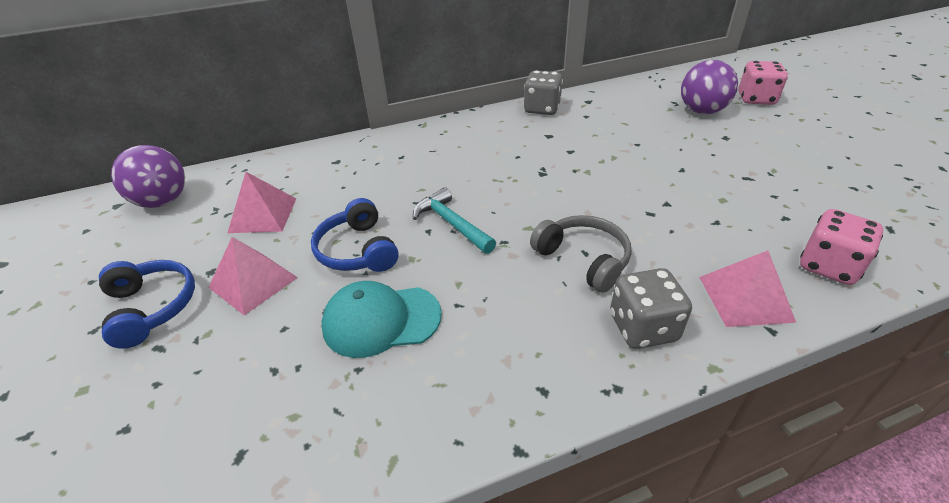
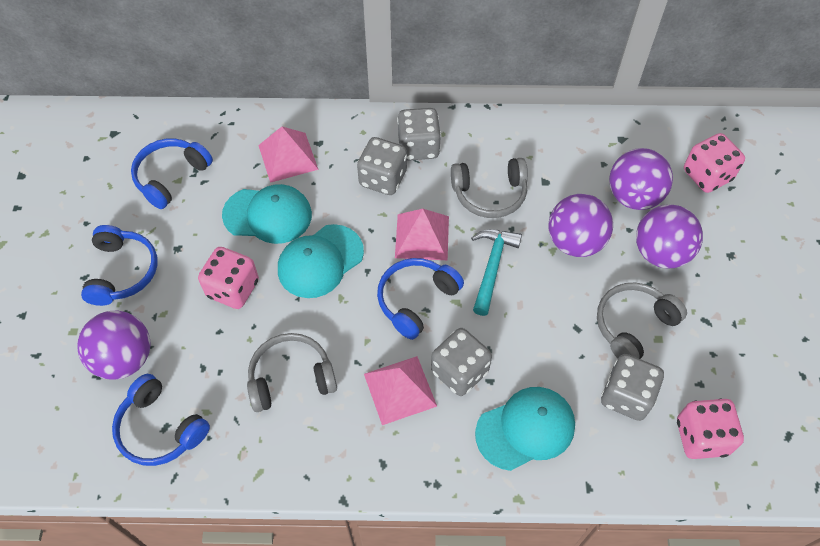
blue headphones: [99,260,195,349] [311,198,399,272] = 2 -> [81,225,158,306] [112,374,210,466] [131,138,213,209] [377,258,464,340] = 4
grey dice: [524,71,563,115] [610,268,692,349] = 2 -> [357,137,407,195] [397,108,441,161] [431,328,492,396] [601,354,664,421] = 4
grey headphones: [530,215,631,293] = 1 -> [247,333,337,412] [451,158,528,218] [597,283,687,359] = 3
pink dice: [738,61,788,105] [800,209,883,285] = 2 -> [198,247,259,309] [677,399,744,459] [684,133,745,193] = 3
purple ball: [111,145,185,208] [681,60,738,114] = 2 -> [77,311,151,380] [548,194,613,257] [609,148,673,210] [636,204,703,268] = 4
turquoise cap: [322,281,442,358] = 1 -> [222,184,312,244] [278,224,364,298] [475,387,575,471] = 3

